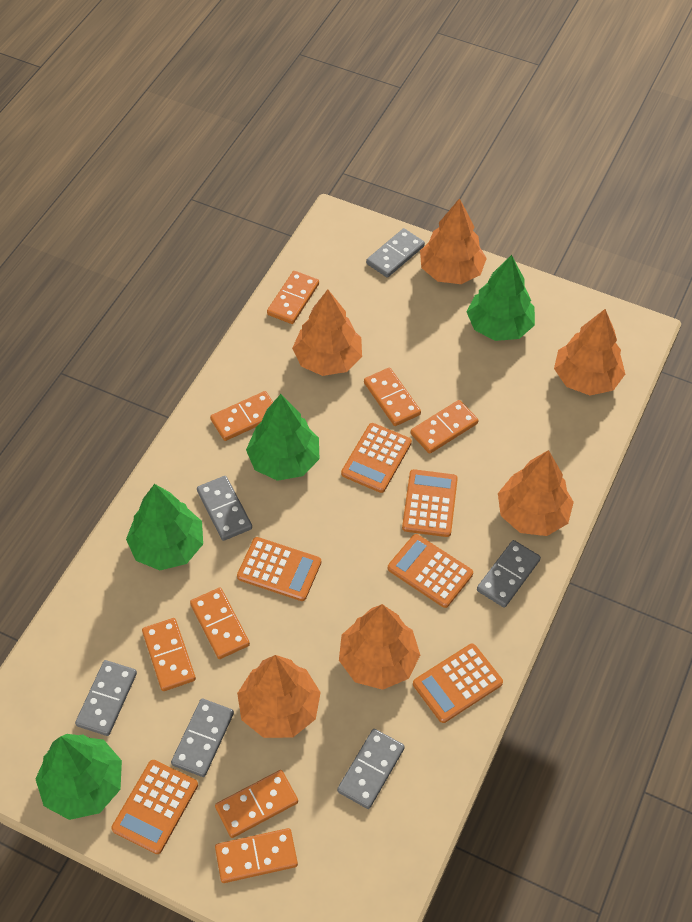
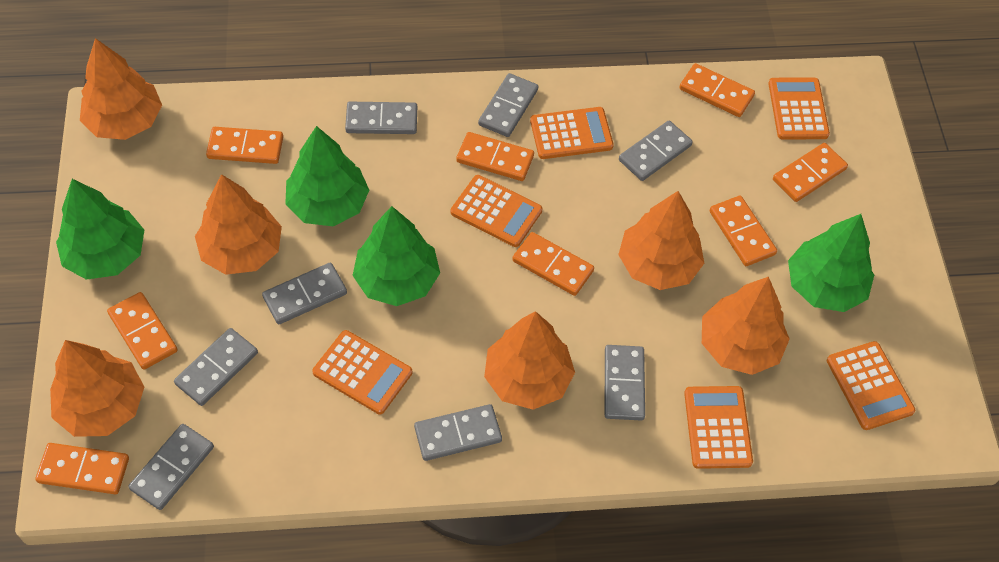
grey domino: [75,660,137,736] [171,699,234,777] [197,476,252,541] [337,729,405,809] [366,228,425,278] [477,540,541,608] = 6 -> [128,424,214,510] [174,328,258,406] [262,263,347,324] [345,102,417,134] [414,404,502,461] [478,73,538,137] [605,345,645,421] [619,121,693,181] = 8

